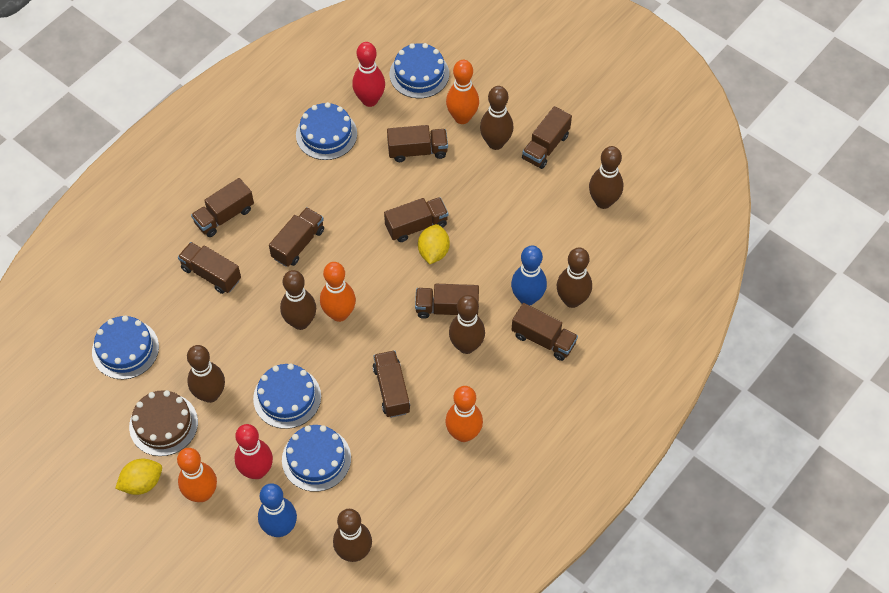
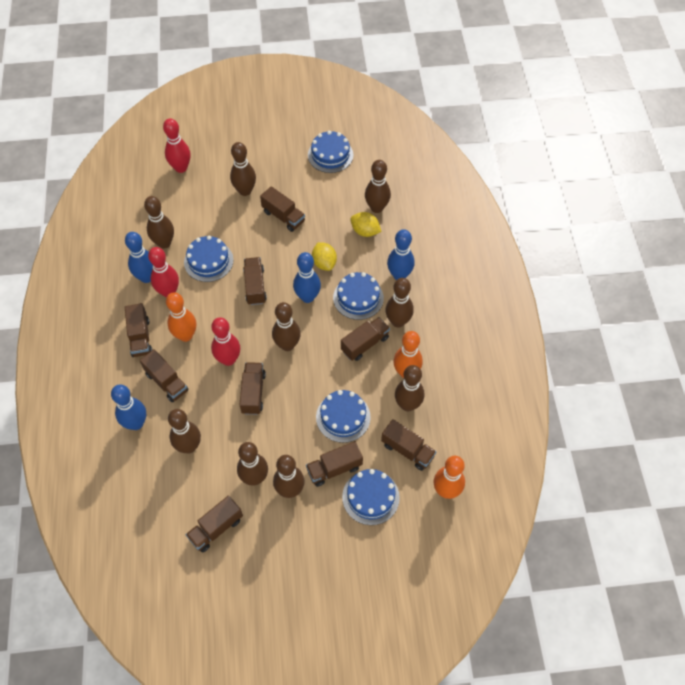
blue bowling pin: [258,483,297,537] [511,245,547,306] = 2 -> [111,384,146,430] [125,232,153,283] [293,252,321,303] [387,229,414,280] = 4
brown bowling pin: [187,345,225,403] [280,270,316,330] [333,509,372,562] [449,295,485,354] [480,86,513,150] [557,248,592,308] [589,146,623,209] = 7 -> [144,196,174,248] [168,409,201,453] [230,142,256,196] [237,442,268,486] [272,302,301,351] [273,455,305,498] [365,160,391,213] [385,278,414,328] [395,365,424,411] = 9
brown cake: [129,390,198,456] = 1 -> none = 0
orange bowling pin: [177,448,217,502] [320,262,356,322] [445,386,483,442] [446,60,479,124] = 4 -> [166,292,196,342] [393,331,423,378] [434,456,465,499] = 3
red bowling pin: [234,424,273,479] [352,42,385,107] = 2 -> [148,247,179,298] [163,118,191,173] [211,317,240,366] = 3

